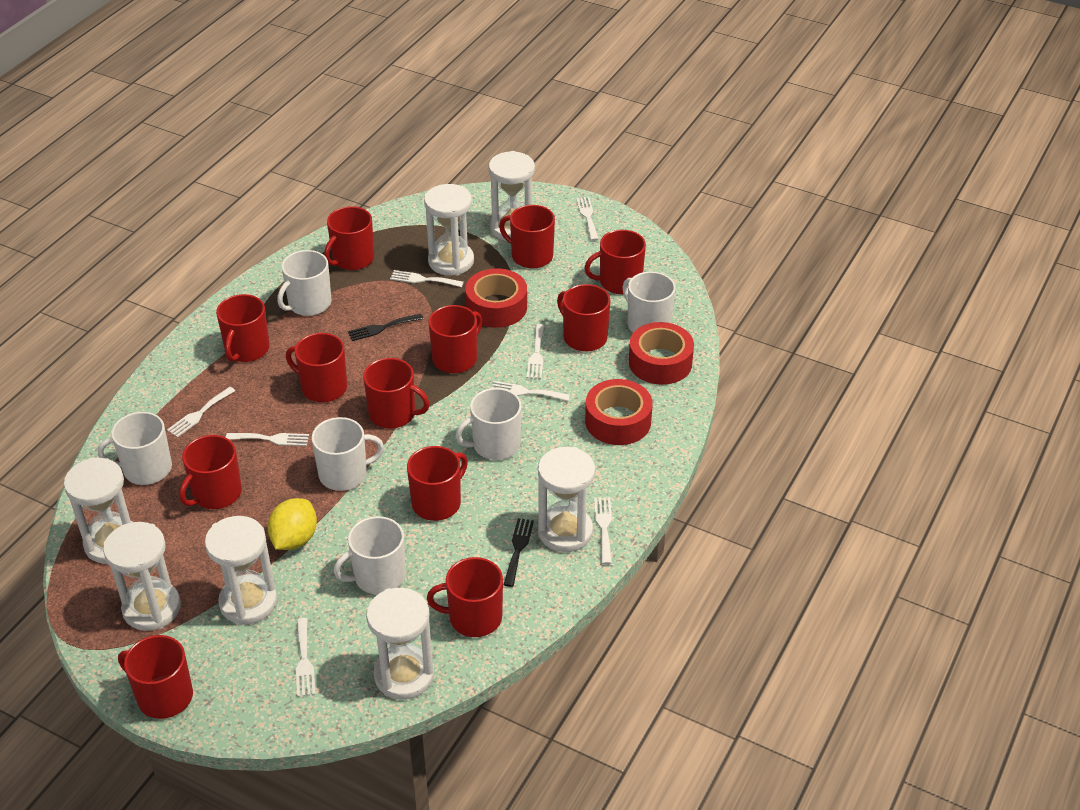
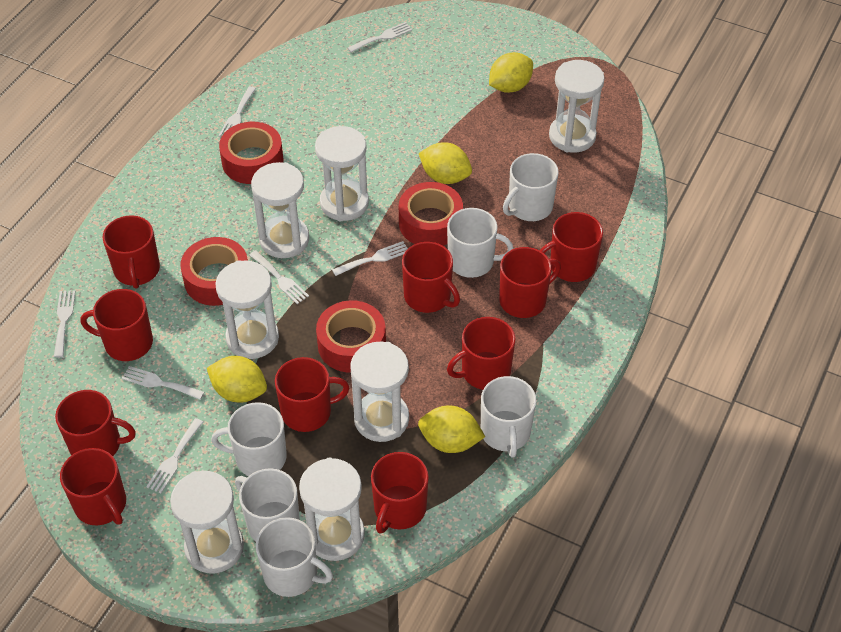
black fork: [348,314,423,341] [503,518,534,587] = 2 -> none = 0
red mug: [118,635,193,719] [179,435,242,509] [216,294,270,362] [286,333,347,402] [324,206,374,270] [363,358,430,428] [407,446,468,521] [427,557,503,637] [429,305,482,373] [499,205,555,268] [557,284,610,351] [584,229,646,294] = 12 -> [55,390,136,456] [60,448,126,525] [81,289,153,361] [103,215,160,288] [275,357,349,432] [371,452,429,534] [402,242,460,313] [447,317,515,390] [499,247,561,318] [540,212,603,282] = 10
red tape: [465,268,527,328] [585,379,653,445] [629,322,694,385] = 3 -> [180,237,248,306] [219,122,284,184] [316,300,386,373] [399,182,463,246] = 4
white fork: [167,387,235,438] [226,433,309,446] [296,618,315,697] [390,270,464,287] [492,381,570,401] [526,324,545,379] [576,197,598,241] [594,497,612,564] = 8 -> [54,290,76,357] [122,366,204,400] [146,418,203,493] [219,86,256,137] [250,250,309,304] [332,241,408,276] [347,22,412,52] = 7
yellow lemon: [268,498,317,550] = 1 -> [207,356,267,403] [418,406,485,453] [419,142,472,184] [489,52,533,93] = 4

